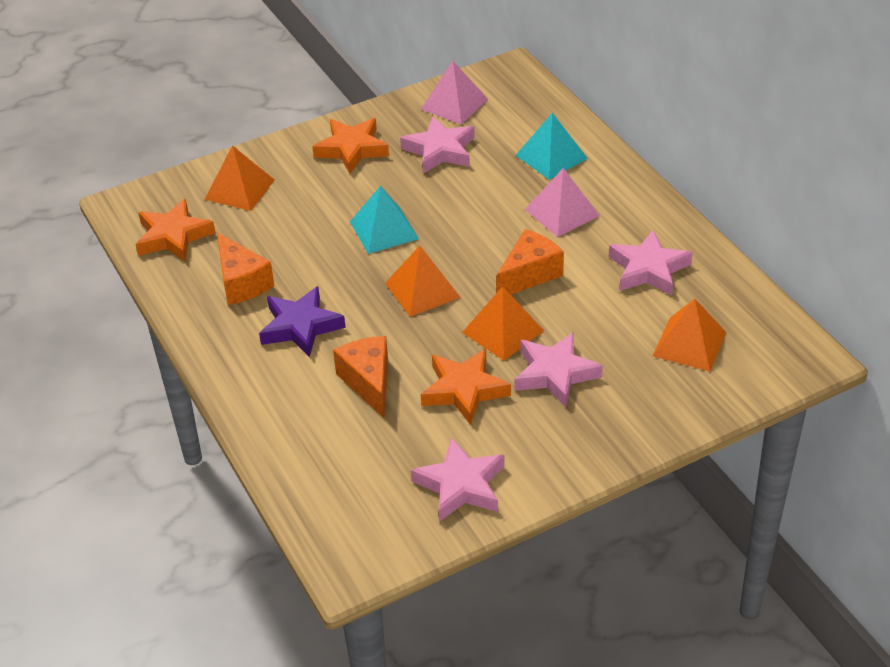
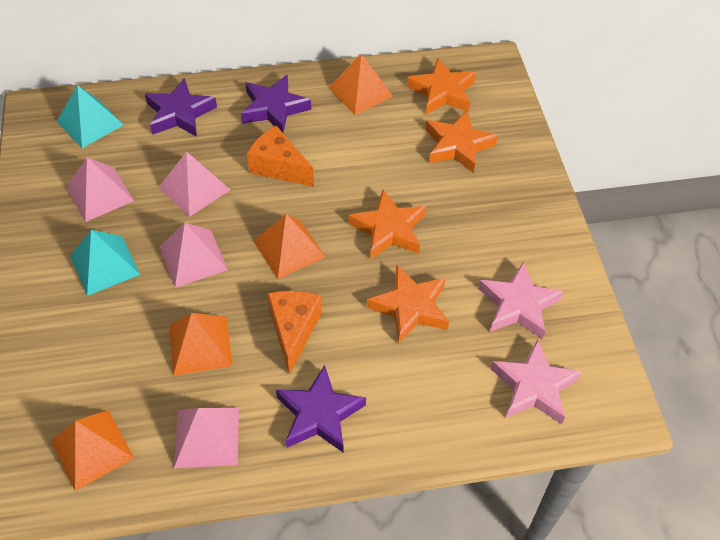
orange cheese: [217,232,274,305] [333,336,388,418] [496,229,564,295] = 3 -> [247,126,314,187] [267,291,322,375] = 2
orange star: [136,199,216,261] [312,118,389,174] [421,349,511,425] = 3 -> [349,190,426,259] [367,265,449,344] [407,58,476,114] [425,111,498,173] = 4
pink pyramid: [420,61,488,125] [524,168,600,237] = 2 -> [66,157,134,222] [158,152,230,217] [160,223,228,288] [174,408,239,468] = 4
pink star: [400,116,475,174] [411,437,505,522] [515,332,603,407] [609,230,693,296] = 4 -> [478,262,563,339] [491,339,582,424] = 2
purple star: [259,286,346,357] = 1 -> [145,78,217,137] [241,74,311,133] [276,365,366,453] = 3

